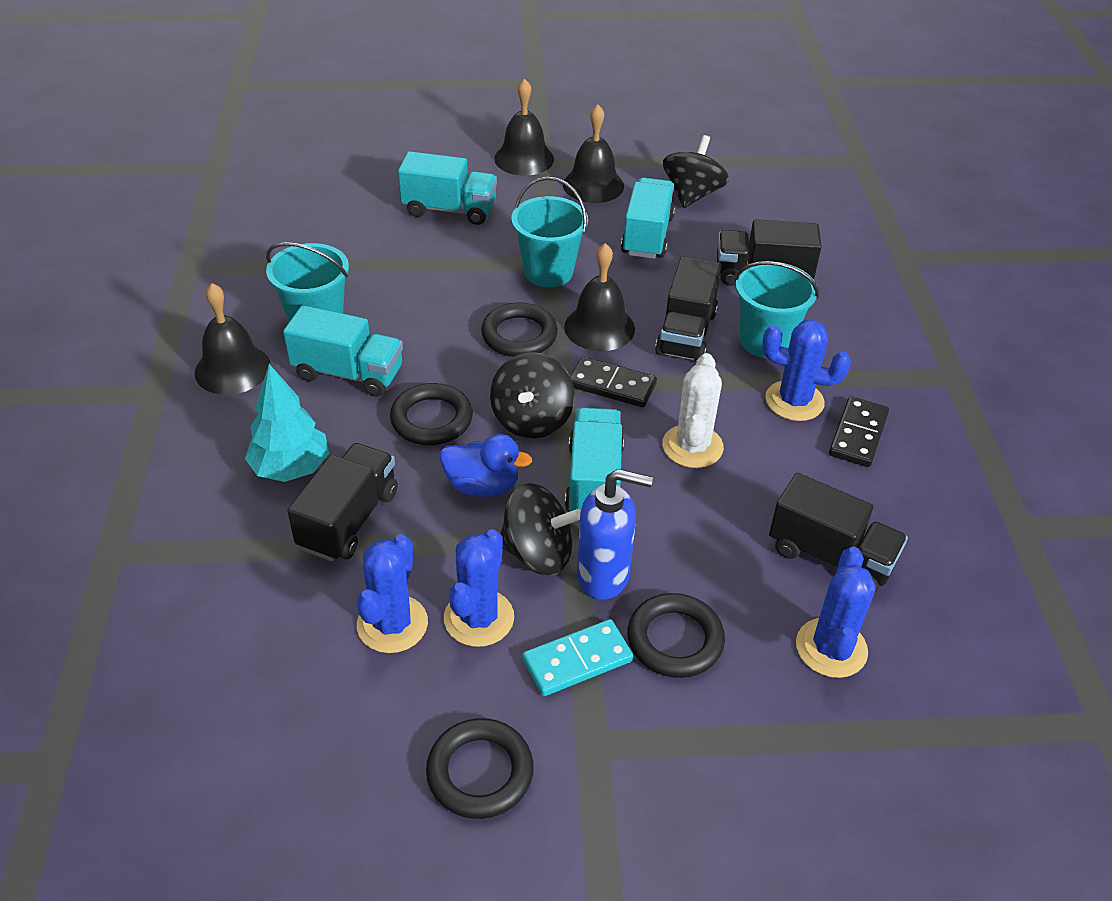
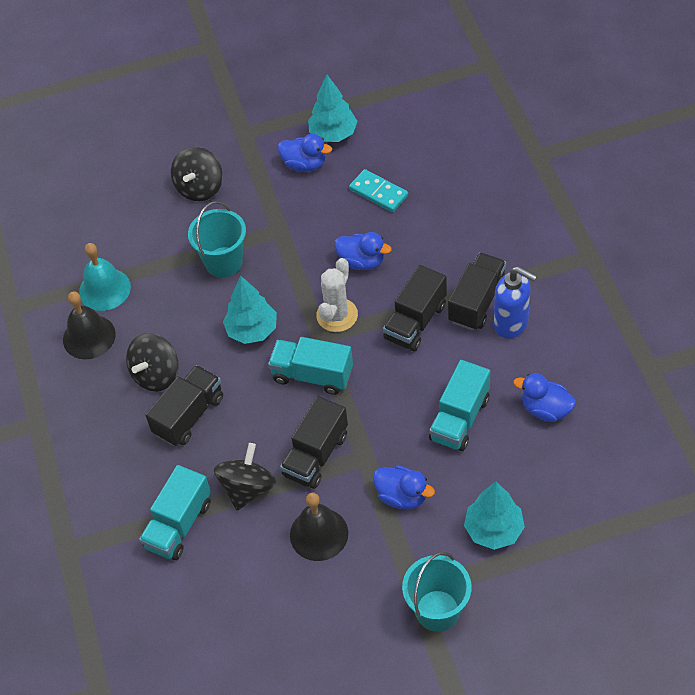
black bell: [195,283,270,395] [494,78,554,176] [563,104,624,203] [564,243,635,351] = 4 -> [63,292,116,359] [290,493,348,561] = 2
black domino: [570,356,657,407] [829,396,889,467] = 2 -> none = 0
black ring: [390,383,473,445] [426,718,534,819] [481,303,558,357] [627,593,725,678] = 4 -> none = 0
blue cactus: [357,534,428,653] [444,529,514,647] [762,320,851,421] [796,547,876,678] = 4 -> none = 0
blue duck: [440,434,532,497] = 1 -> [278,134,332,172] [335,232,392,270] [373,466,435,509] [514,373,576,422] = 4
turquoise bell: none = 0 -> [79,243,131,311] = 1
turquoise bucket: [266,242,349,322] [511,176,588,287] [734,261,819,358] = 3 -> [188,201,246,278] [402,552,472,632] = 2
turquoise tree: [245,364,329,482] = 1 -> [223,276,277,344] [308,75,358,142] [464,482,525,550] = 3
turquoise truck: [283,305,403,397] [398,151,497,225] [565,407,624,512] [621,177,675,259] = 4 -> [139,465,211,560] [268,337,353,395] [429,360,490,451] = 3

